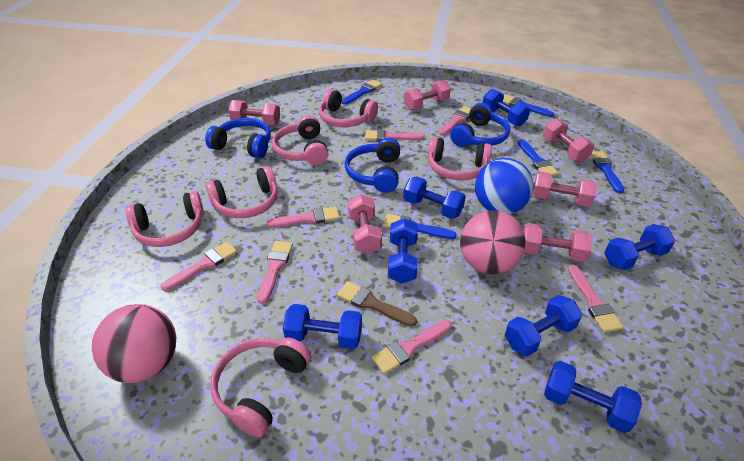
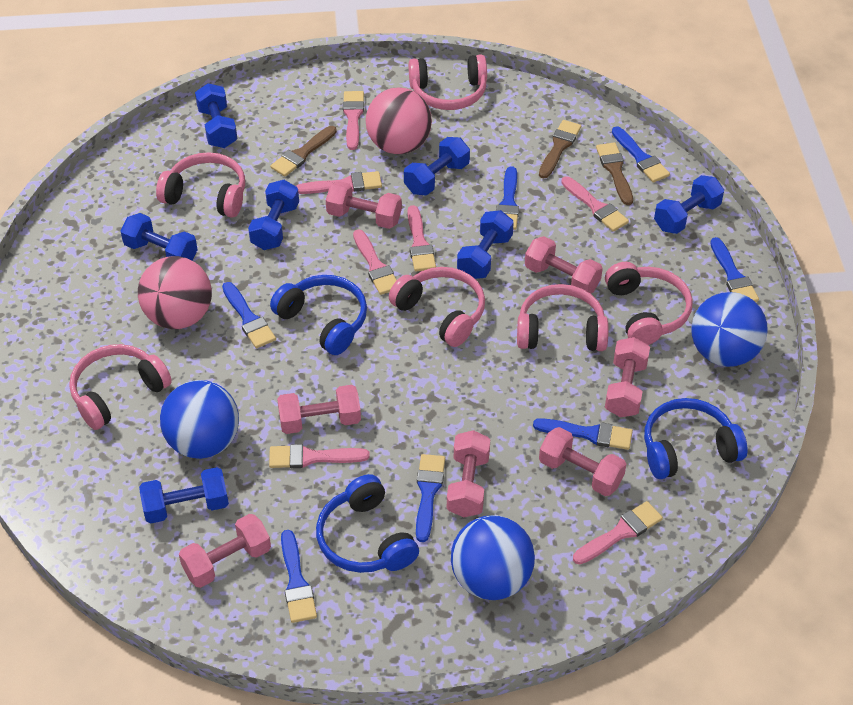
blue ball: [475,158,534,214] = 1 -> [160,380,239,459] [451,515,535,600] [691,292,768,367] = 3
blue brush: [342,80,382,104] [382,214,457,239] [503,94,554,117] [518,139,559,176] [590,151,624,193] = 5 -> [222,282,276,348] [281,530,317,623] [416,454,445,542] [496,166,519,230] [533,418,633,450] [612,126,670,183] [710,237,759,302] = 7
brown brush: [337,281,417,326] = 1 -> [270,126,337,177] [539,120,581,179] [596,142,633,205] = 3
pink dumbbell: [228,100,280,125] [348,194,382,254] [404,80,451,110] [523,223,592,262] [532,172,597,207] [543,118,594,163] = 6 -> [179,514,271,588] [277,385,361,434] [326,181,402,229] [447,430,490,517] [525,236,603,294] [539,427,626,496] [605,337,650,417] = 7

